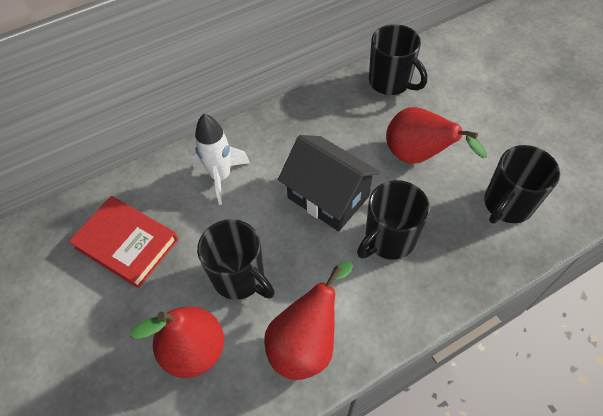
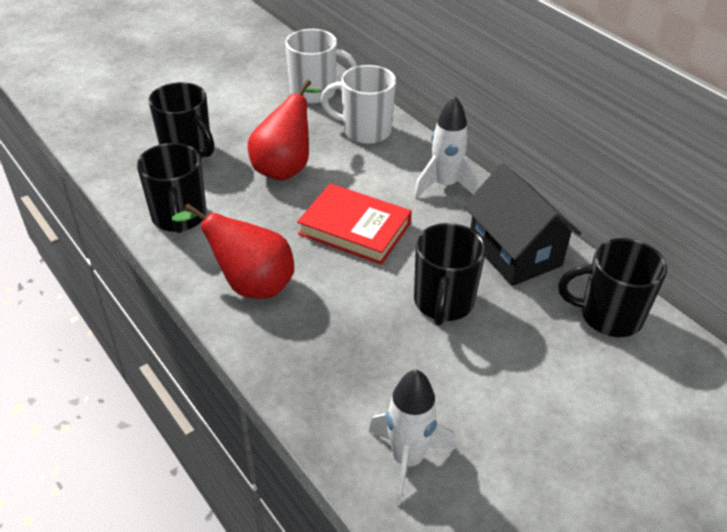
red pear: [130,306,224,378] [264,261,353,380] [386,107,487,164] = 3 -> [172,204,294,299] [248,79,322,181] = 2
white mug: none = 0 -> [285,29,357,104] [321,65,396,144] = 2
white rocket: [191,114,250,205] = 1 -> [369,369,456,506] [414,96,479,198] = 2

